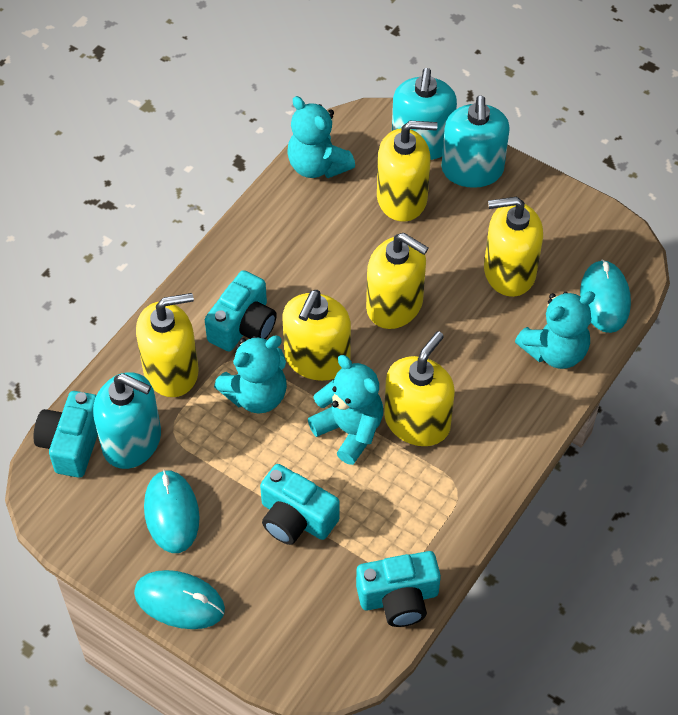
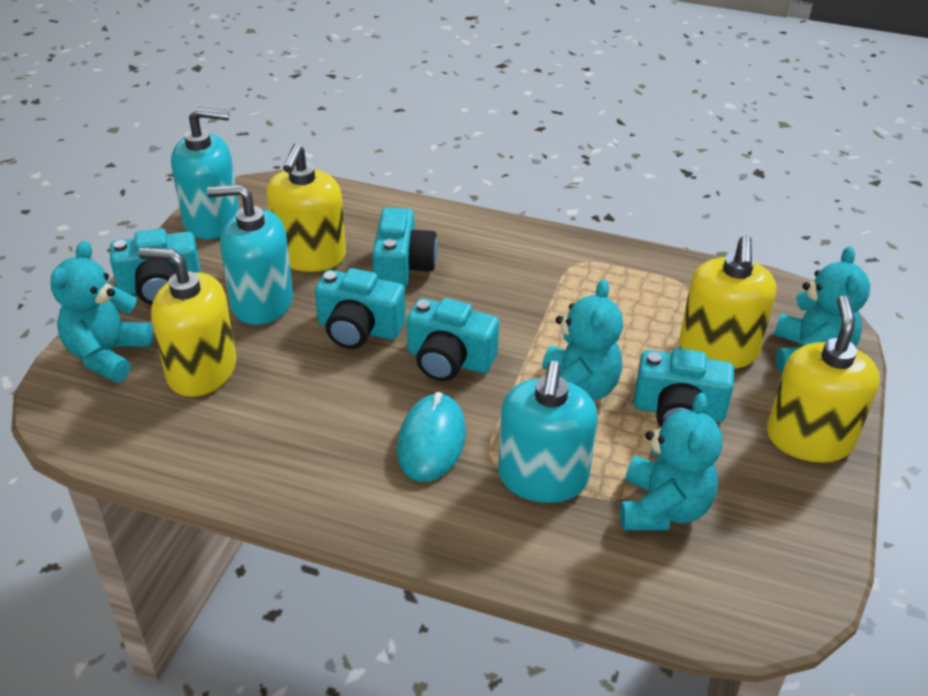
turquoise camera: [33,391,98,478] [205,270,277,351] [260,464,340,545] [356,551,441,627] = 4 -> [110,228,201,305] [315,268,406,349] [372,207,438,289] [407,298,499,381] [634,348,734,427] = 5
turquoise mouse: [134,570,225,629] [144,470,200,553] [580,259,631,333] = 3 -> [397,392,466,482] = 1
yellow soap dispenser: [136,293,198,397] [283,290,351,381] [366,233,429,329] [377,121,438,222] [384,331,455,446] [484,197,543,297] = 6 -> [138,247,236,397] [266,144,346,272] [679,235,776,369] [767,295,880,463] = 4

